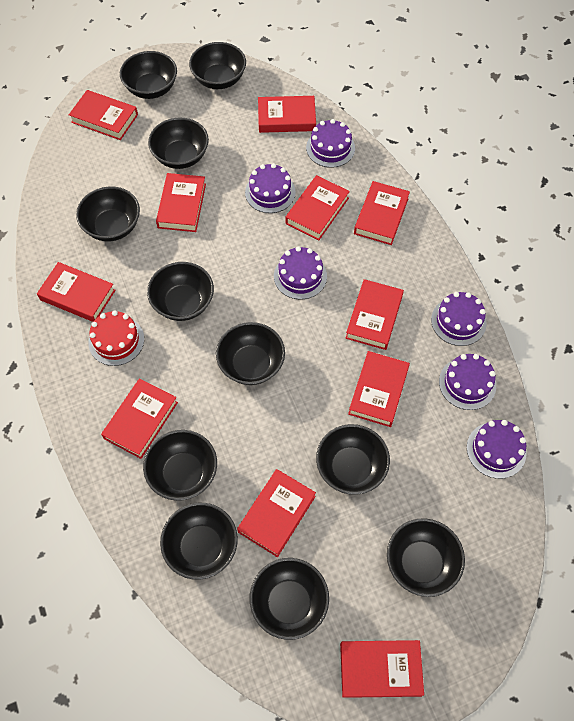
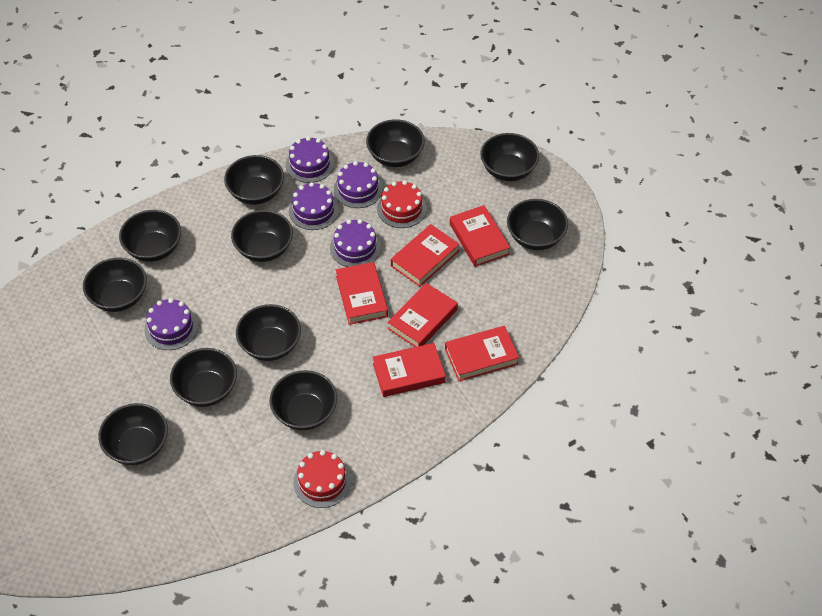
purple cake: [245,163,296,213] [274,246,327,299] [306,119,355,168] [431,292,487,346] [439,354,496,410] [467,420,527,479] = 6 -> [144,298,198,350] [286,136,334,183] [289,182,339,230] [330,219,381,267] [334,161,383,208] = 5
red book: [37,262,116,322] [69,90,138,140] [101,378,178,459] [156,173,206,232] [237,469,316,557] [258,96,316,133] [285,175,350,240] [340,640,424,698] [346,279,404,350] [348,351,410,427] [354,181,410,245] = 11 -> [336,262,388,325] [373,343,446,397] [387,283,458,347] [391,224,460,287] [445,326,519,381] [450,205,510,267] = 6
red cake: [88,310,144,366] = 1 -> [293,450,351,508] [377,180,427,228] = 2

